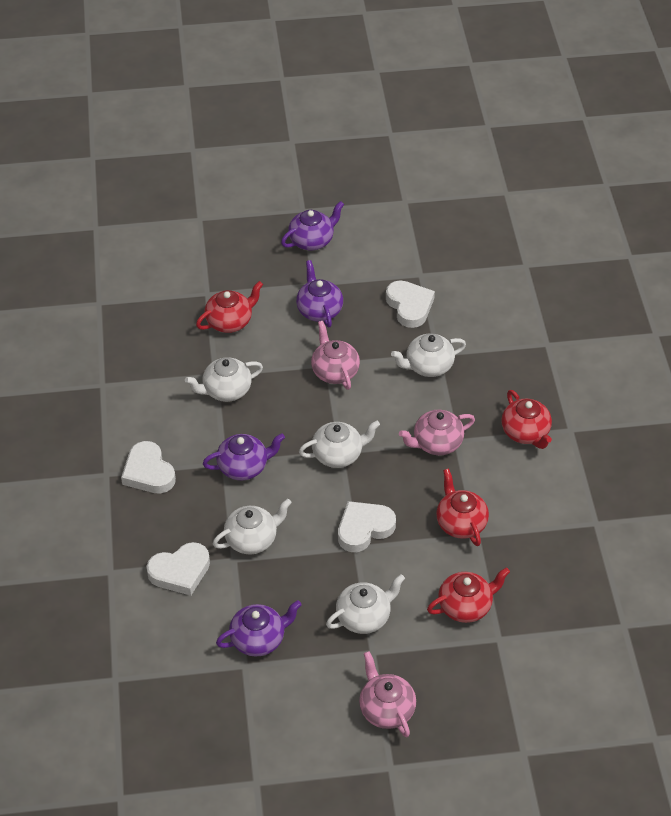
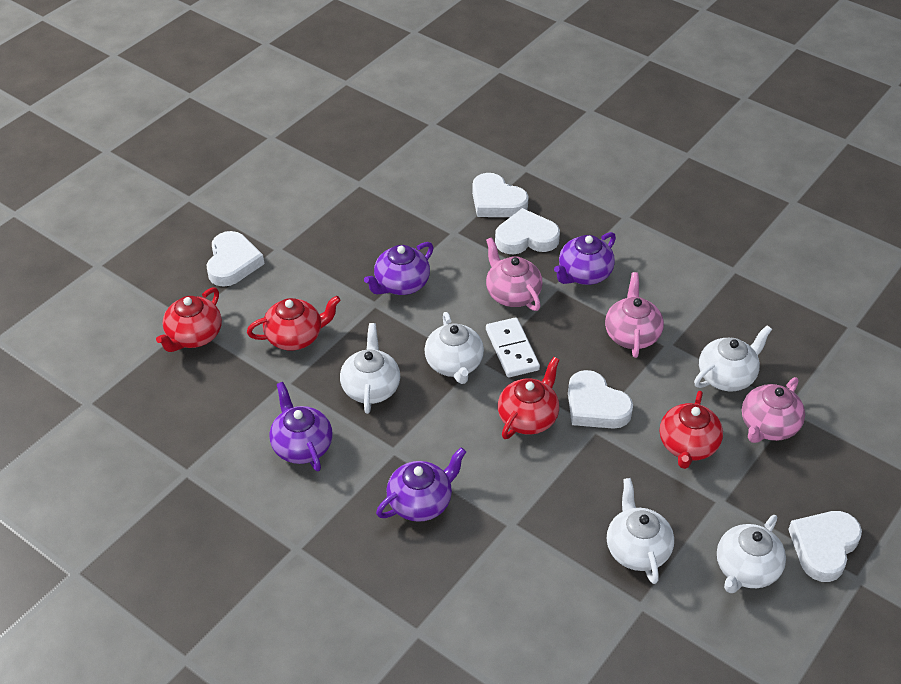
white domino: none = 0 -> [486,317,540,377] = 1
white heart: [121,441,176,494] [146,542,210,596] [338,501,396,552] [386,280,435,328] = 4 -> [207,231,264,287] [472,173,529,217] [495,208,560,254] [568,370,633,429] [788,511,862,582] = 5

